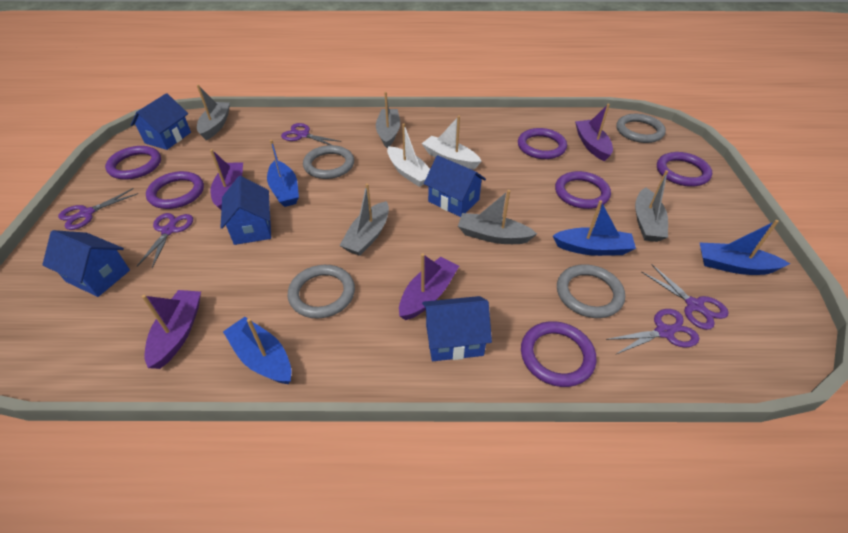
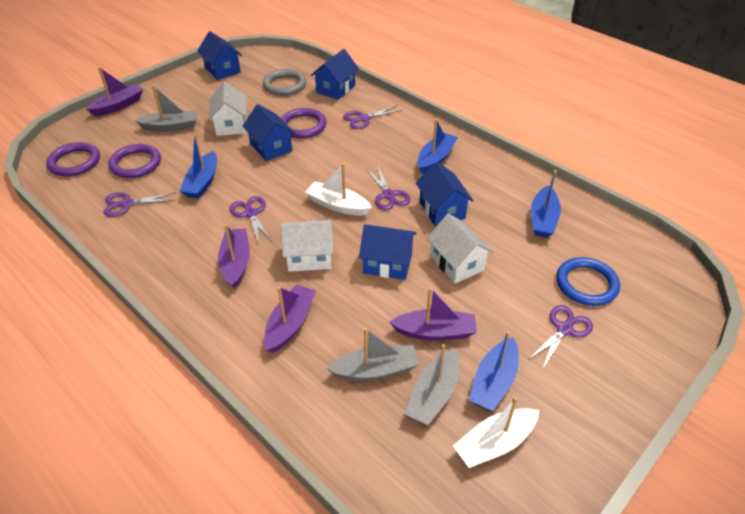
blue ring: none = 0 -> [556,257,620,306] = 1
grey boat: [197,85,230,140] [339,183,389,256] [376,92,400,148] [458,190,537,244] [635,170,668,242] = 5 -> [135,85,198,132] [326,328,419,381] [405,344,459,425] = 3
grey ring: [287,265,355,318] [303,145,354,179] [557,264,625,318] [616,114,666,143] = 4 -> [263,69,307,95] = 1
purple ring: [105,146,161,180] [146,171,204,209] [518,128,567,159] [521,321,597,387] [555,171,611,209] [657,152,712,187] = 6 -> [46,142,100,176] [108,144,161,178] [281,108,327,138] = 3
white house: none = 0 -> [208,82,247,136] [281,220,333,272] [427,214,494,284] = 3

